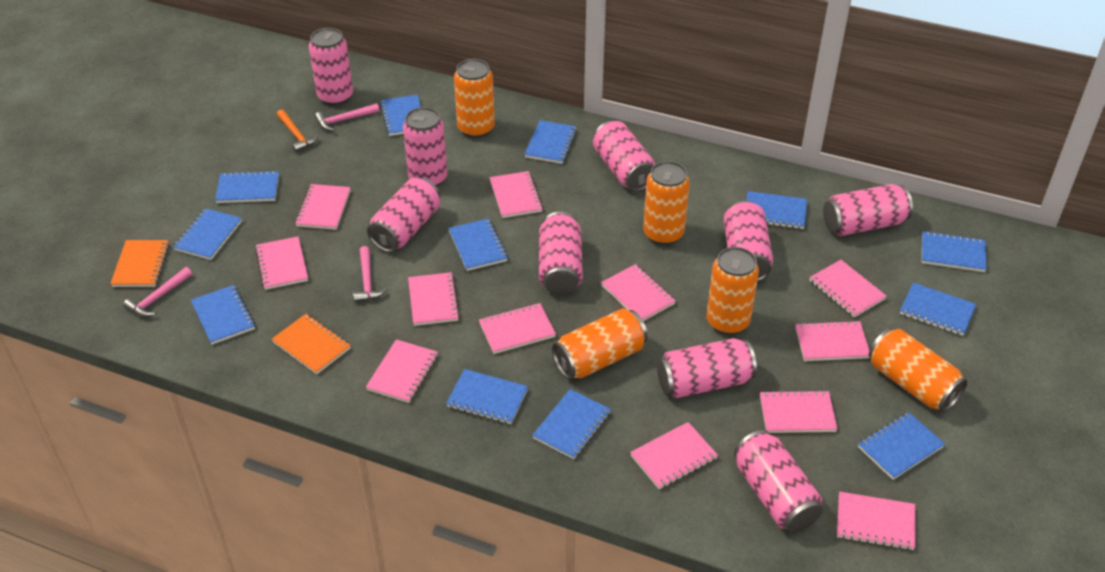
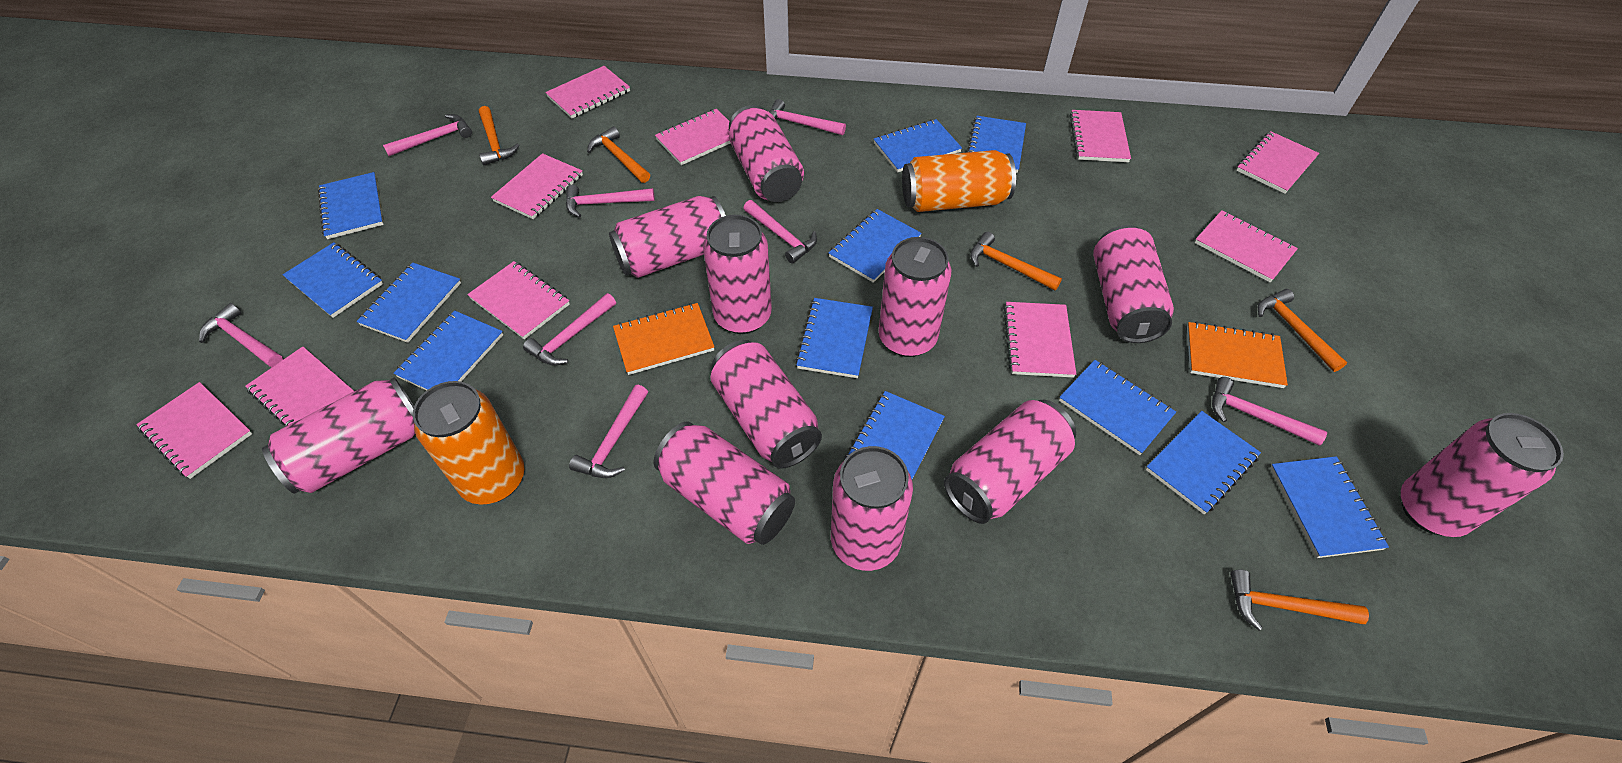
orange can: [454,59,495,138] [552,308,648,380] [643,161,690,245] [706,247,759,335] [869,328,968,412] = 5 -> [413,381,525,505] [902,150,1016,212] = 2
orange hammer: [277,109,319,152] = 1 -> [479,106,520,166] [587,126,650,183] [970,232,1062,290] [1230,569,1369,631] [1258,289,1347,372] = 5
pink can: [309,28,353,105] [367,177,440,252] [403,107,448,187] [539,212,583,295] [593,121,655,192] [657,338,757,398] [723,201,773,282] [734,430,823,532] [823,184,913,236] = 9 -> [262,377,415,494] [609,196,726,278] [654,422,795,545] [703,215,772,334] [710,340,822,469] [729,105,804,202] [831,446,913,571] [879,237,951,357] [944,400,1076,524] [1093,225,1174,343] [1401,413,1564,537] = 11
pink hammer: [123,267,192,317] [315,103,379,131] [353,246,388,302] = 3 -> [199,303,283,367] [383,114,472,156] [523,293,616,366] [566,185,655,218] [569,385,648,478] [743,200,817,264] [769,99,846,135] [1212,377,1327,446] = 8
pink notebook: [255,236,308,290] [295,184,351,230] [366,339,438,403] [408,272,460,326] [479,303,556,354] [490,171,543,218] [601,264,676,321] [630,422,718,489] [760,390,837,433] [795,320,870,361] [809,260,887,317] [837,492,915,550] = 12 -> [136,382,252,479] [245,347,354,427] [467,261,570,339] [491,153,583,219] [545,66,630,118] [655,109,731,165] [1004,302,1076,378] [1070,110,1131,162] [1195,210,1298,282] [1236,131,1319,194] = 10

